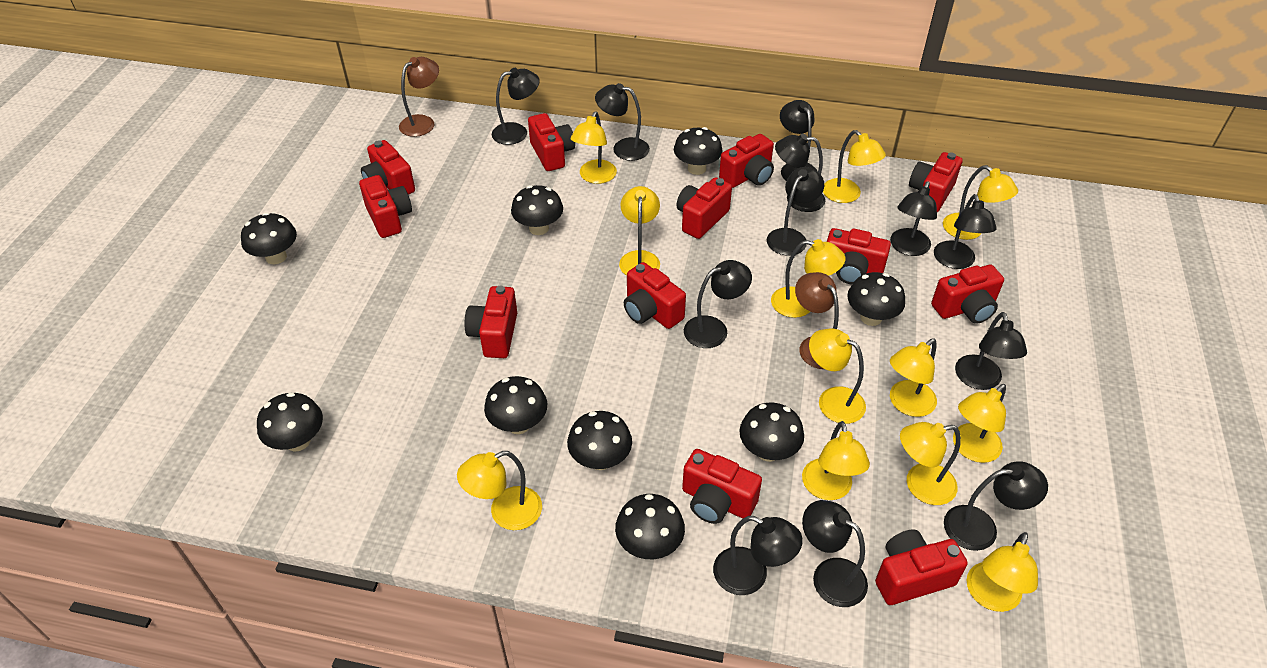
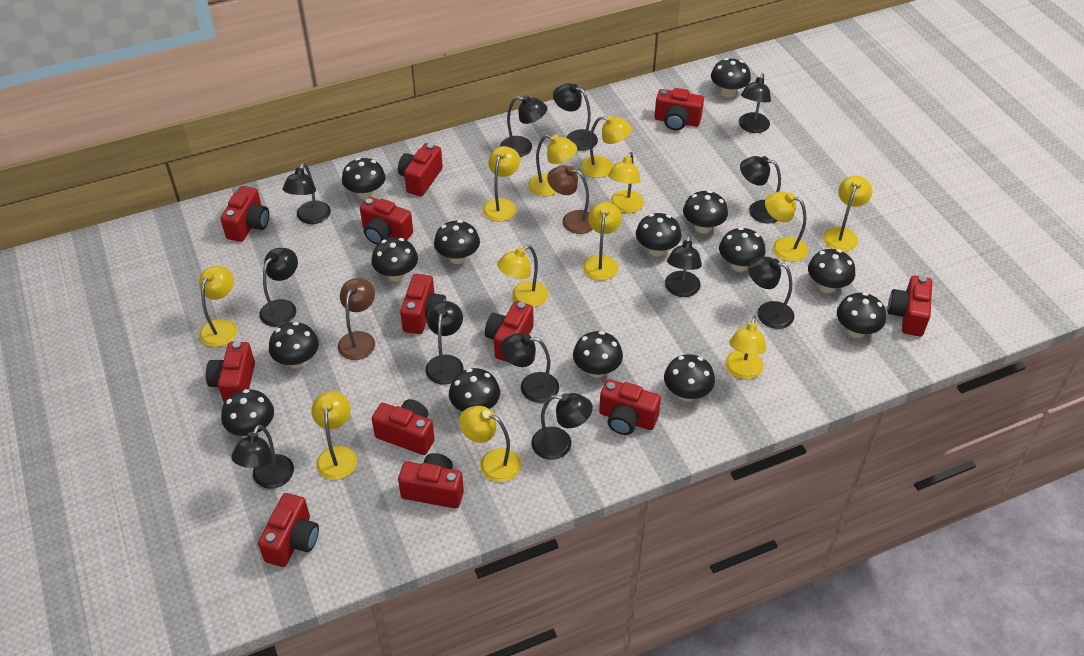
black mushroom: [241,212,297,264] [257,392,323,452] [484,376,547,434] [511,185,563,235] [567,411,632,470] [615,494,685,559] [674,127,723,175] [740,403,804,462] [847,272,905,326] = 9 -> [221,389,274,437] [269,322,319,369] [342,158,386,200] [371,237,418,281] [434,220,480,264] [449,368,500,411] [573,331,623,378] [636,213,681,256] [664,354,715,402] [683,190,728,234] [711,58,751,97] [719,227,766,272] [808,249,855,293] [837,292,886,338] = 14

